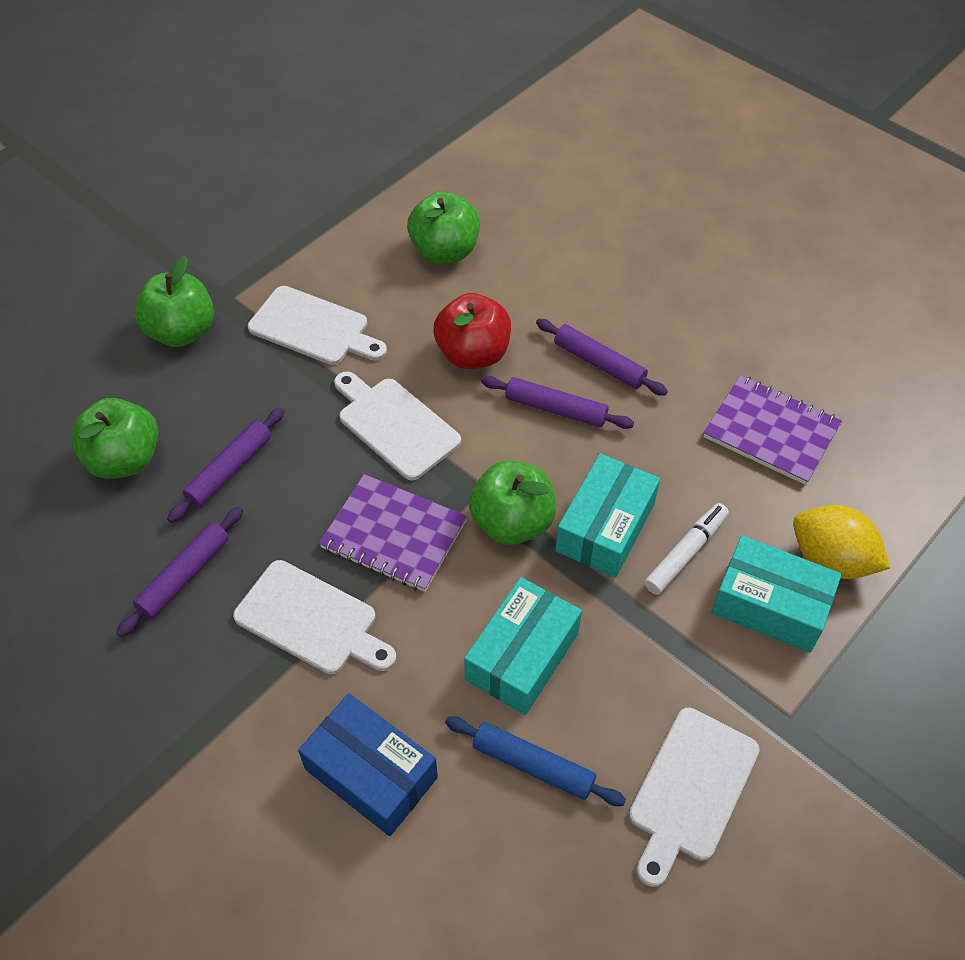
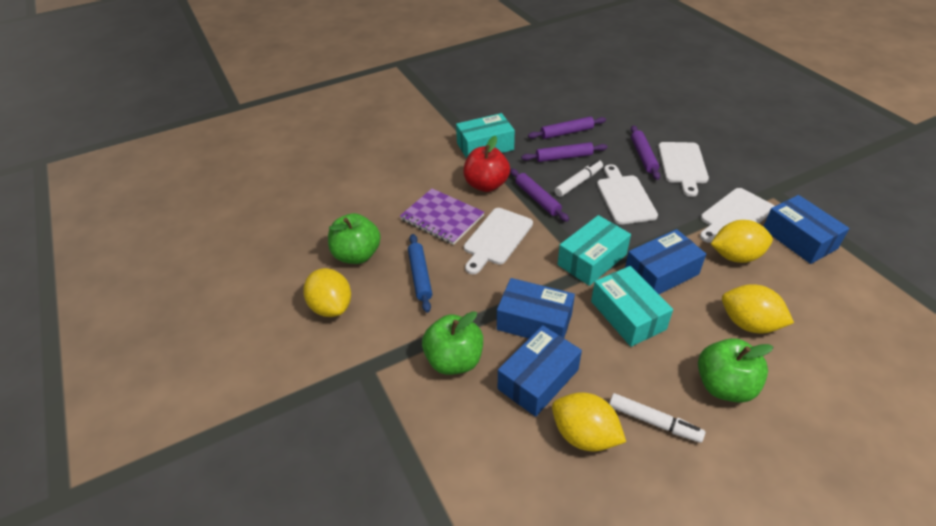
blue box: [298,693,438,836] = 1 -> [497,278,575,339] [498,325,582,417] [625,229,706,294] [763,195,849,264] = 4
green apple: [71,398,158,479] [134,256,214,347] [407,191,480,263] [469,460,556,545] = 4 -> [328,213,381,264] [422,311,483,375] [698,338,773,403] = 3
purple notebook: [319,474,467,592] [703,375,842,485] = 2 -> [400,188,484,245] = 1
white marker: [644,503,729,595] = 1 -> [555,160,603,197] [609,393,705,443] = 2
yellow lemon: [793,505,890,579] = 1 -> [303,268,351,317] [552,392,626,452] [711,220,773,263] [722,284,794,334] = 4

